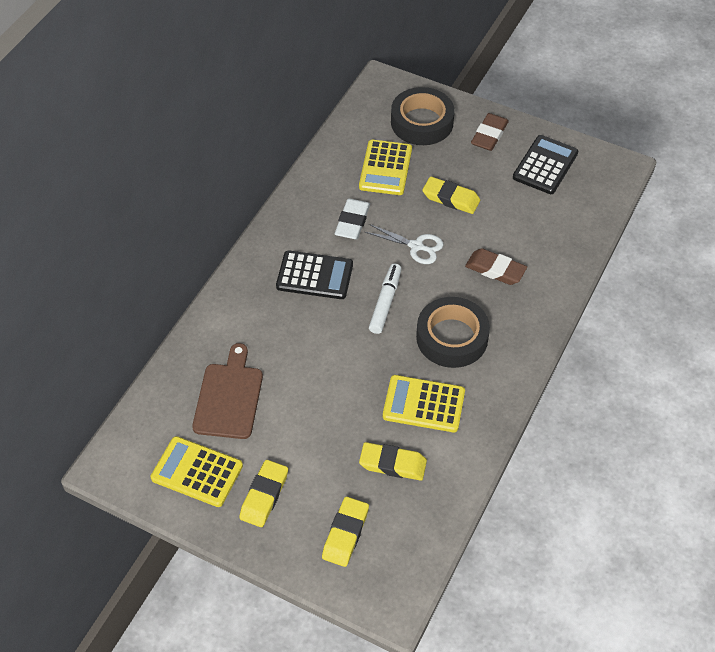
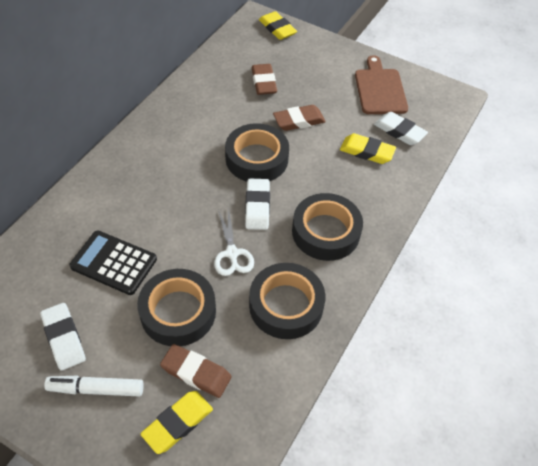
black calculator: [276,251,353,299] [513,135,578,194] = 2 -> [69,230,157,295] = 1
black tape: [391,87,455,145] [416,297,490,368] = 2 -> [137,269,216,346] [225,123,289,182] [249,263,325,339] [292,193,363,261] = 4
brown eraser: [465,248,527,285] [471,113,509,151] = 2 -> [160,344,232,398] [252,64,277,95] [273,105,326,131] = 3
white eraser: [335,198,370,239] = 1 -> [40,303,86,371] [245,179,270,230] [374,112,428,145] = 3
yellow calculator: [151,436,243,507] [359,140,412,195] [383,375,465,432] = 3 -> none = 0
yellow eraser: [239,460,288,527] [322,497,369,567] [359,442,427,481] [422,176,480,214] = 4 -> [141,391,213,454] [259,11,297,40] [340,133,396,164] = 3

